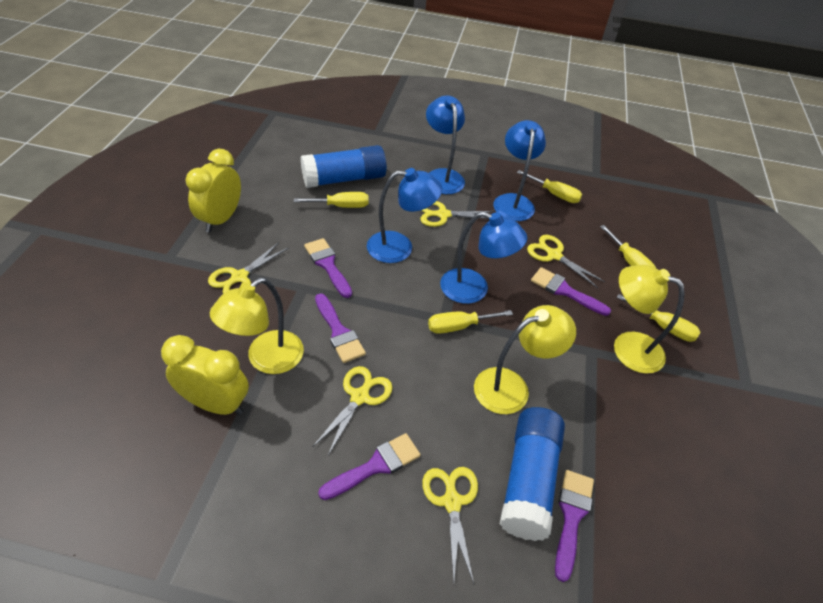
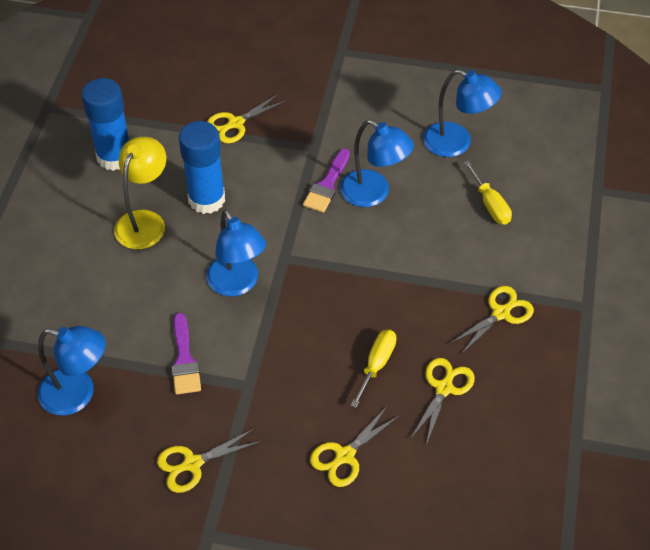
purple brush: [304,238,352,298] [315,293,366,363] [318,433,421,500] [531,267,611,316] [555,470,594,582] = 5 -> [172,313,201,394] [303,149,350,213] = 2
yellow clock: [161,335,249,415] [186,149,241,233] = 2 -> none = 0
yellow lamp: [210,278,304,374] [474,305,576,414] [614,265,685,374] = 3 -> [114,136,166,249] = 1
yellow screwdriver: [294,192,369,208] [428,310,513,334] [517,170,582,203] [600,225,656,268] [616,294,700,342] = 5 -> [350,330,397,408] [464,160,512,224] = 2

